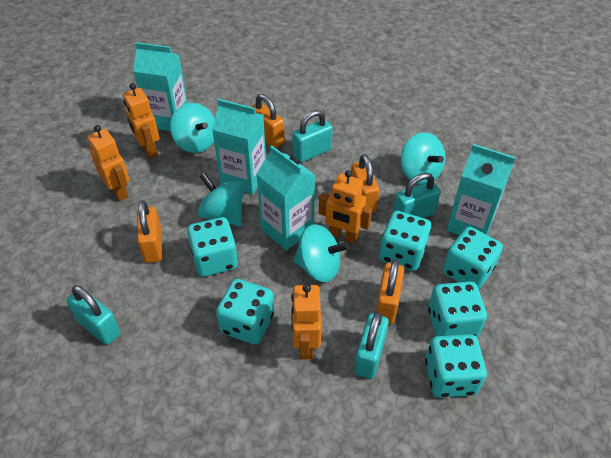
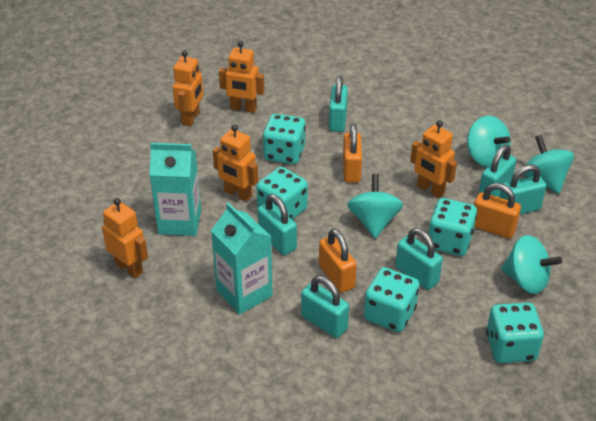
orange padlock: [137,201,162,263] [251,94,285,148] [351,154,379,213] [376,259,404,324] = 4 -> [319,228,357,293] [343,124,362,183] [474,183,521,239] = 3
orange robot: [87,125,129,201] [123,83,159,159] [291,284,322,359] [319,170,372,244] = 4 -> [102,198,148,278] [173,50,203,126] [213,124,258,201] [219,41,264,113] [410,120,457,198] = 5
turquoise carton: [133,42,187,131] [212,99,266,195] [256,145,315,251] [447,144,515,235] = 4 -> [150,143,201,236] [211,202,273,315] = 2
turquoise dice: [187,217,238,277] [216,279,274,345] [379,211,431,271] [425,334,487,398] [428,281,487,337] [443,227,503,289] = 6 -> [256,167,308,220] [263,114,306,164] [364,267,419,332] [428,198,477,256] [486,303,544,363] = 5
turquoise padlock: [66,285,120,345] [292,110,333,163] [354,312,389,379] [393,173,440,218] = 4 -> [258,194,297,255] [301,276,349,338] [329,76,348,132] [395,228,443,290] [479,144,517,197] [499,164,546,214] = 6

